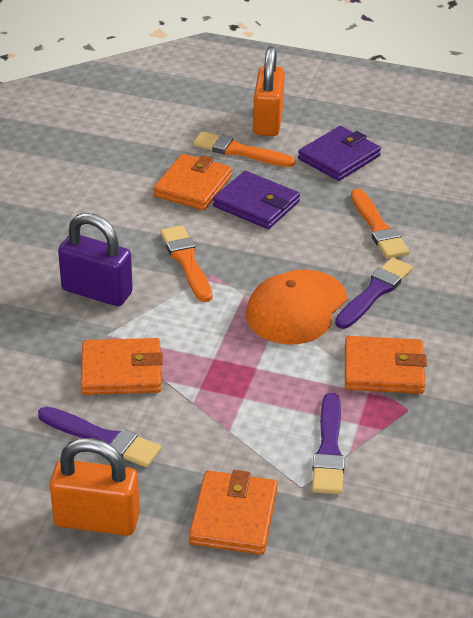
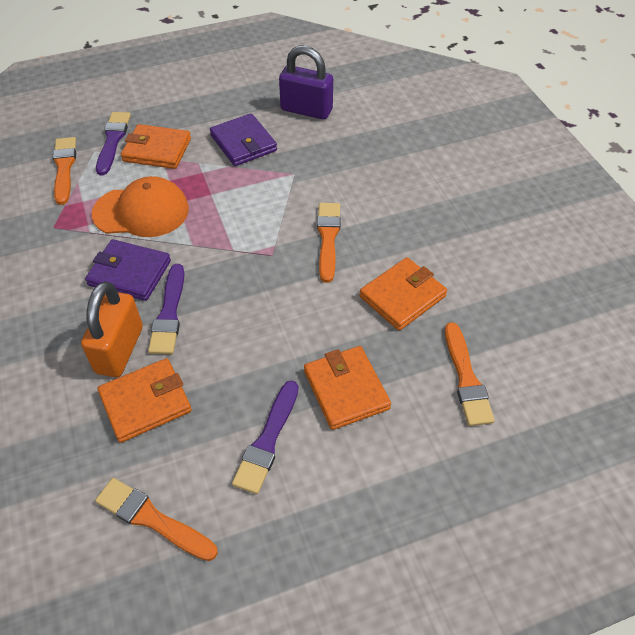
orange brush: [160,225,212,302] [193,131,295,167] [351,189,409,259] = 3 -> [53,137,76,205] [95,478,218,561] [317,203,341,283] [445,322,495,426] = 4
orange padlock: [50,438,140,536] [253,46,285,136] = 2 -> [81,281,143,377] = 1

